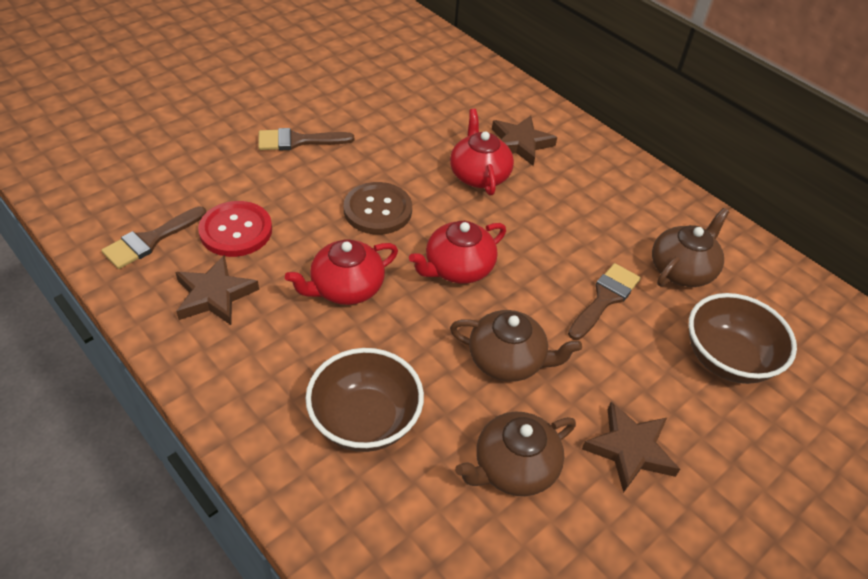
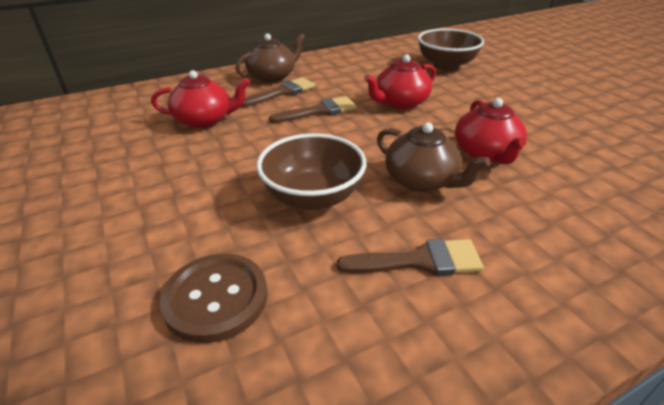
brown star: [175,255,259,325] [492,115,557,166] [582,402,680,493] = 3 -> none = 0
brown teapot: [450,310,582,382] [455,411,576,496] [652,208,729,287] = 3 -> [235,33,305,83] [377,123,491,192] = 2
red button: [198,201,272,257] = 1 -> none = 0

